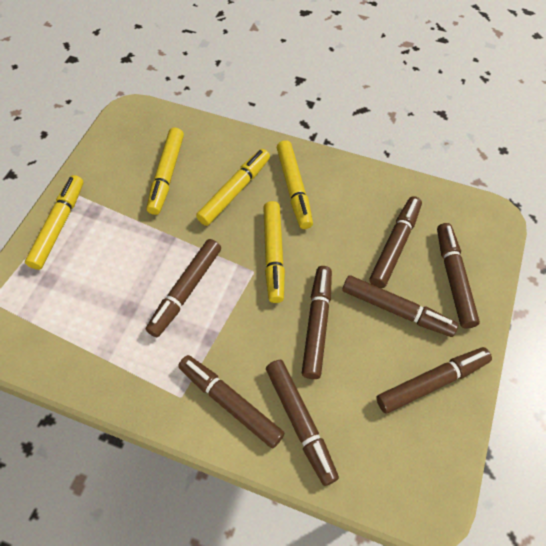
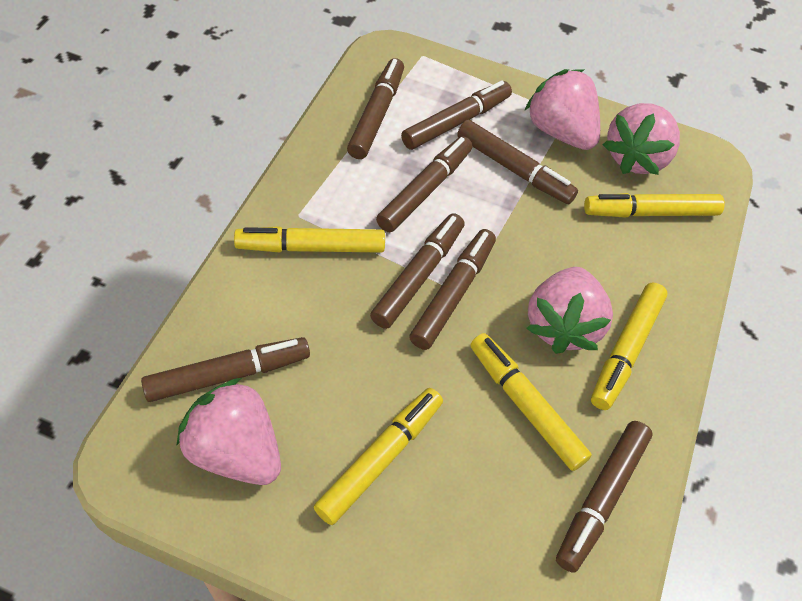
pink strawberry: none = 0 -> [176,378,281,485] [524,69,600,150] [526,267,613,354] [603,103,680,175] = 4

